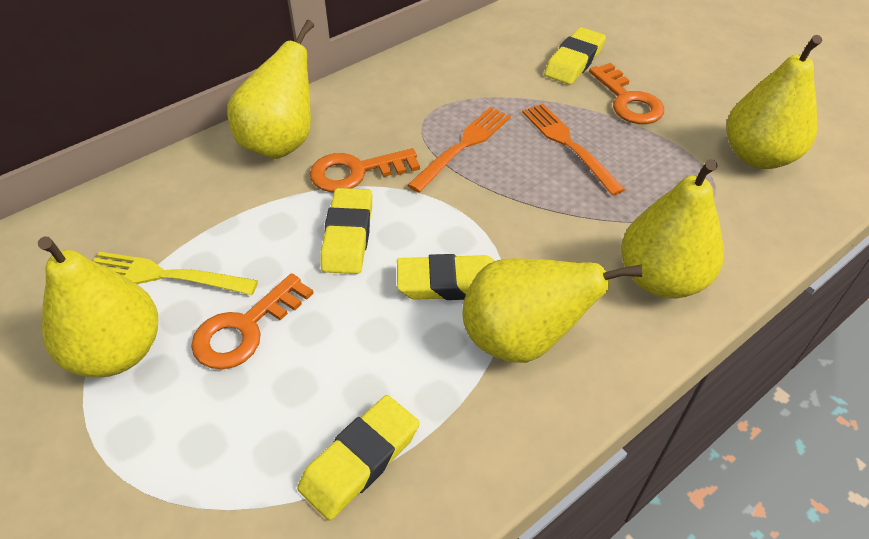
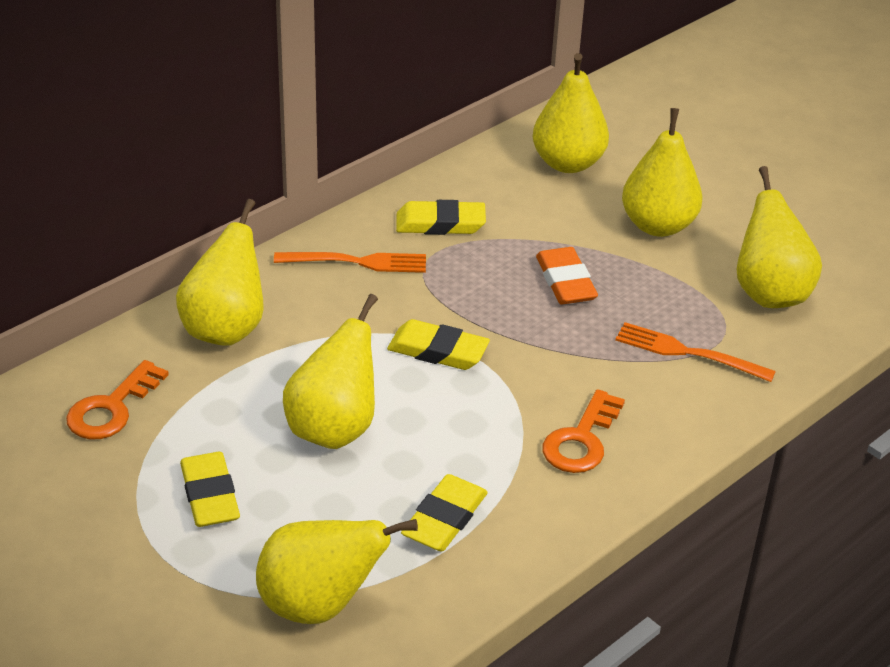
orange eraser: none = 0 -> [536,247,598,304] = 1
orange key: [191,273,314,369] [310,148,420,192] [589,63,664,124] = 3 -> [66,360,169,439] [542,389,625,473] = 2
yellow fork: [93,252,258,295] = 1 -> none = 0
yellow pear: [38,236,158,377] [227,20,314,159] [462,258,642,363] [621,159,724,298] [726,35,822,169] = 5 -> [176,199,264,346] [256,519,418,624] [283,294,378,449] [533,53,609,173] [622,108,702,237] [737,166,822,308] = 6

